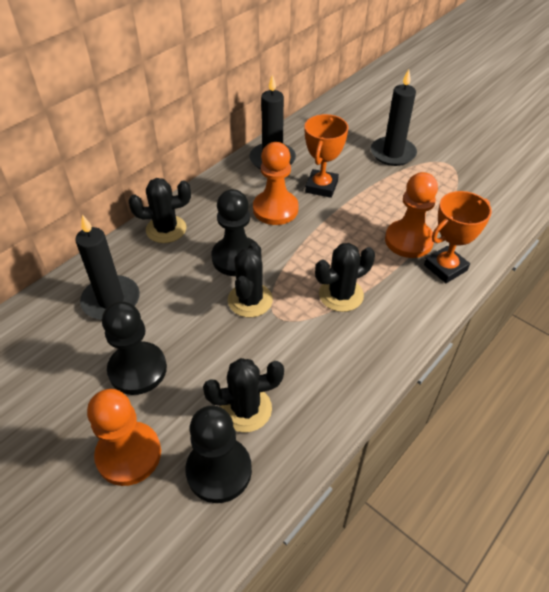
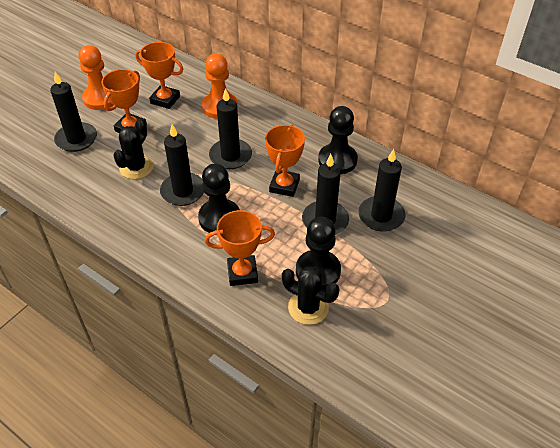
black cactus: [129,178,191,243] [203,358,284,432] [228,243,273,318] [315,243,375,312] = 4 -> [113,119,154,179] [282,267,339,325] = 2
black candle: [75,215,140,320] [250,74,296,170] [371,69,417,166] = 3 -> [50,72,97,152] [160,124,204,206] [209,88,252,169] [302,154,349,235] [358,149,406,232] = 5
orange pawn: [87,389,161,486] [253,142,299,225] [385,172,438,258] = 3 -> [78,45,113,110] [202,54,238,119] = 2
orange trophy: [305,114,349,198] [424,191,492,283] = 2 -> [101,69,147,133] [135,42,183,109] [205,210,275,286] [265,124,305,197] = 4

